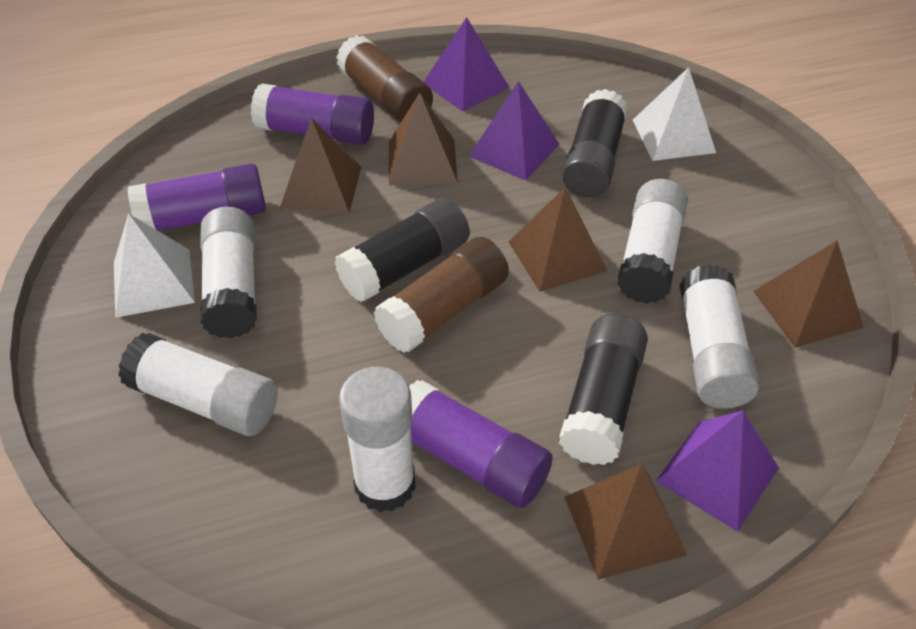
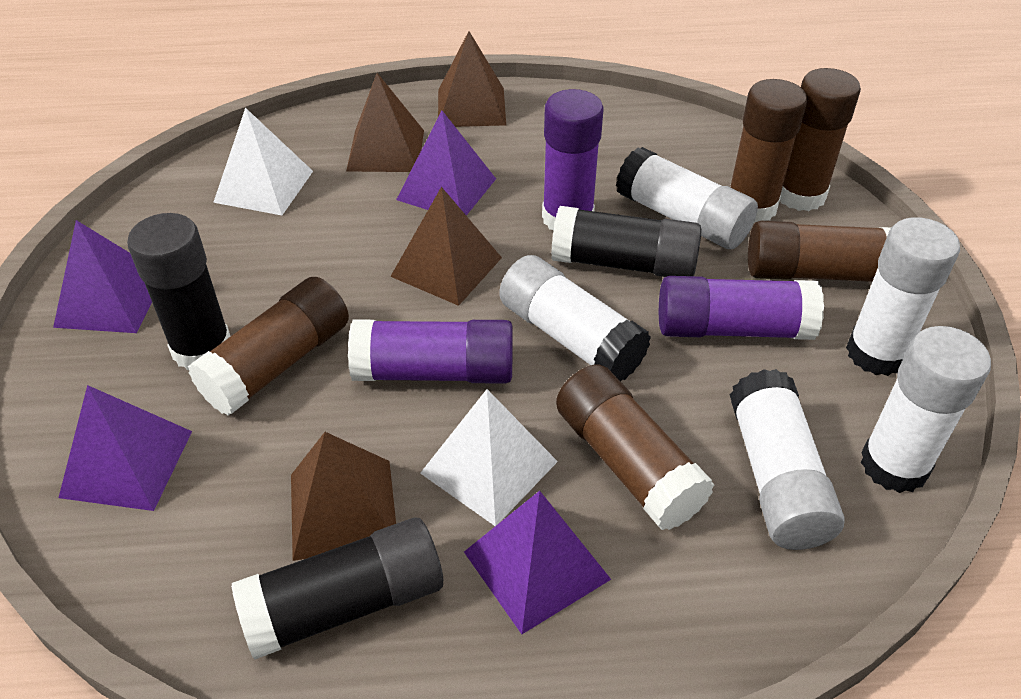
brown glue stick: [336,35,433,122] [374,237,509,353] = 2 -> [188,277,349,416] [556,365,715,530] [730,79,807,223] [748,221,891,282] [780,68,861,211] = 5
brown pyramid: [280,118,361,213] [389,93,458,185] [509,187,607,292] [565,464,687,580] [753,241,864,347] = 5 -> [291,432,396,561] [346,73,424,172] [390,187,502,306] [438,31,506,127] = 4
purple pyramid: [424,17,509,112] [469,81,559,180] [656,410,779,532] = 3 -> [53,220,152,333] [58,385,192,511] [396,111,496,216] [464,491,611,634] = 4

